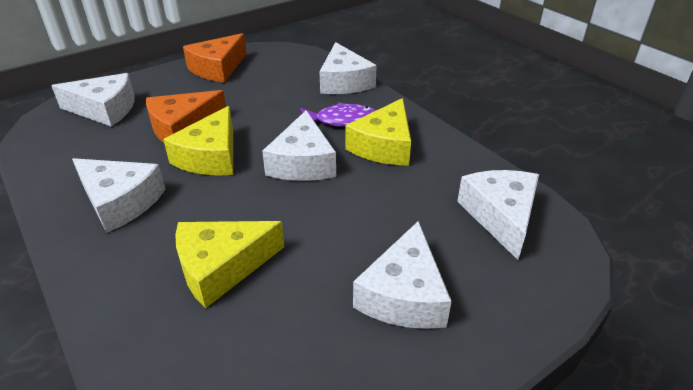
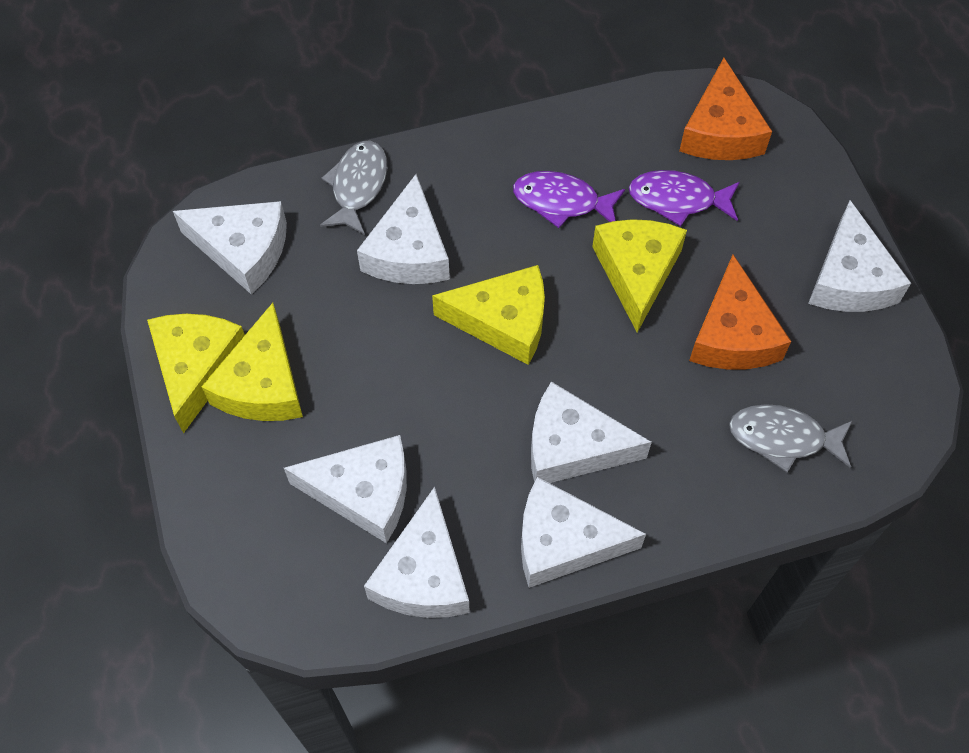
grey fish: none = 0 -> [320,141,387,235] [729,404,853,472] = 2
purple fish: [300,102,376,127] = 1 -> [513,171,625,228] [629,170,740,226] = 2
white cheese: [51,73,135,127] [72,158,165,233] [262,110,336,181] [320,42,377,94] [353,221,452,329] [457,170,539,260] = 6 -> [173,201,287,295] [284,435,407,543] [357,174,450,284] [364,487,470,618] [521,477,646,588] [531,381,652,483] [808,200,911,312] = 7
yellow cheese: [163,106,233,176] [175,221,284,308] [346,98,411,166] = 3 -> [147,314,245,433] [201,303,303,421] [432,265,545,365] [592,219,687,333] = 4

